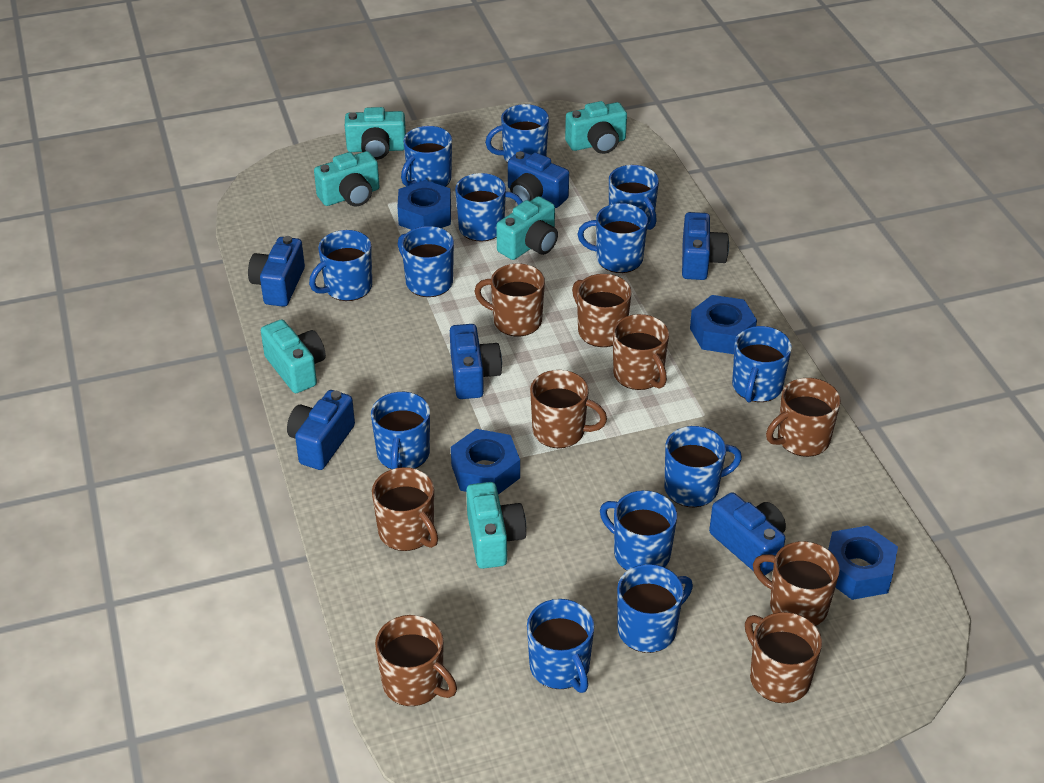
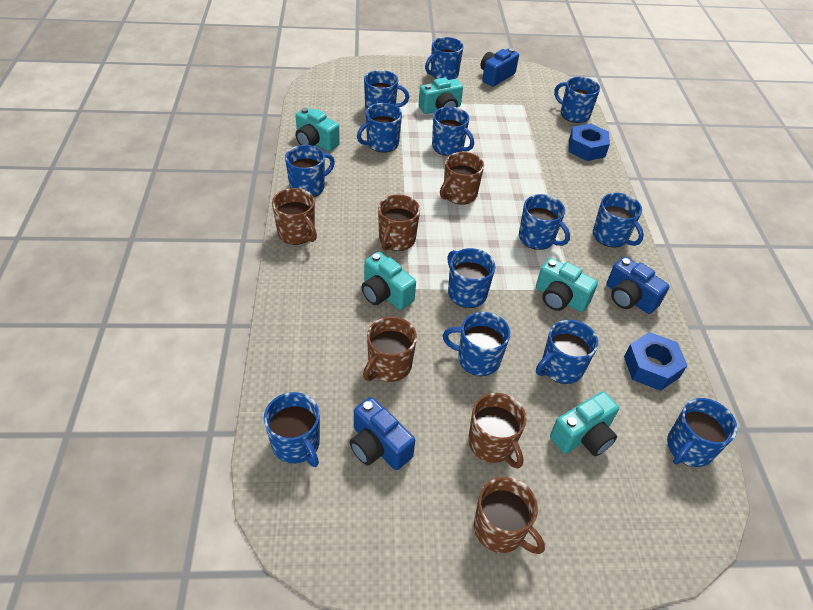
blue camera: [248,236,305,307] [287,390,355,470] [450,324,502,399] [508,151,569,208] [682,212,729,280] [709,492,786,575] = 6 -> [350,397,415,470] [481,48,519,87] [606,257,669,314] = 3
blue nut: [397,180,451,230] [451,429,520,494] [690,295,757,354] [828,526,898,600] = 4 -> [569,123,610,161] [624,332,688,391] = 2
brown mug: [372,467,438,551] [375,615,457,706] [474,264,545,337] [530,370,607,448] [572,274,632,347] [613,314,669,390] [745,612,822,703] [753,541,840,626] [766,378,841,457] = 9 -> [272,188,317,245] [363,316,417,382] [378,195,420,251] [440,152,484,205] [468,393,526,468] [474,477,545,554] = 6
turquoise camera: [261,319,326,393] [314,151,380,206] [345,107,406,160] [466,482,526,569] [496,196,558,260] [565,101,627,154] = 6 -> [296,107,340,151] [362,252,416,310] [419,78,463,114] [536,258,598,312] [550,391,619,456] = 5

